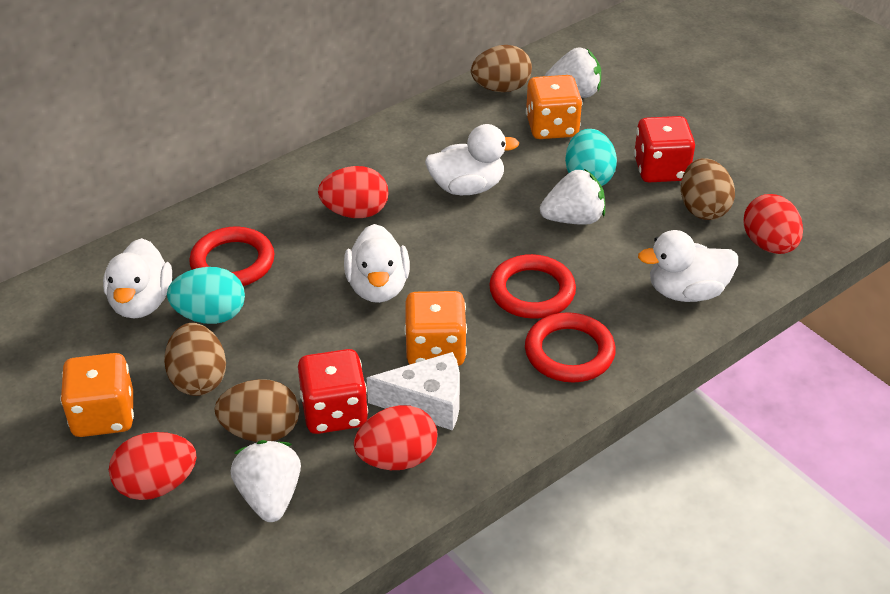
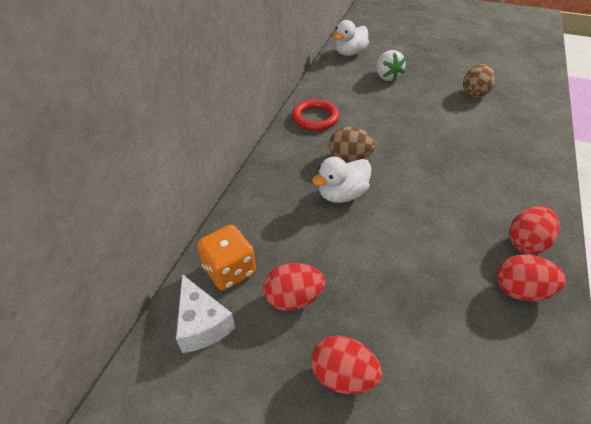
brown egg: [164,323,226,396] [214,379,299,442] [471,45,532,92] [681,158,735,220] = 4 -> [329,127,375,162] [463,64,495,98] = 2
orange dice: [60,353,134,437] [404,291,467,366] [526,75,582,139] = 3 -> [197,225,256,290] = 1
red dice: [298,349,368,434] [634,116,695,182] = 2 -> none = 0
red ring: [189,227,275,286] [489,254,576,319] [525,312,616,383] = 3 -> [292,99,339,131] = 1
turquoise egg: [167,267,245,324] [565,129,617,186] = 2 -> none = 0
white duck: [103,238,172,319] [344,224,410,303] [425,124,519,195] [638,230,738,302] = 4 -> [312,157,371,203] [333,20,369,56] = 2
white strawberry: [231,440,301,522] [540,169,605,225] [544,48,601,98] = 3 -> [376,50,406,81] = 1

